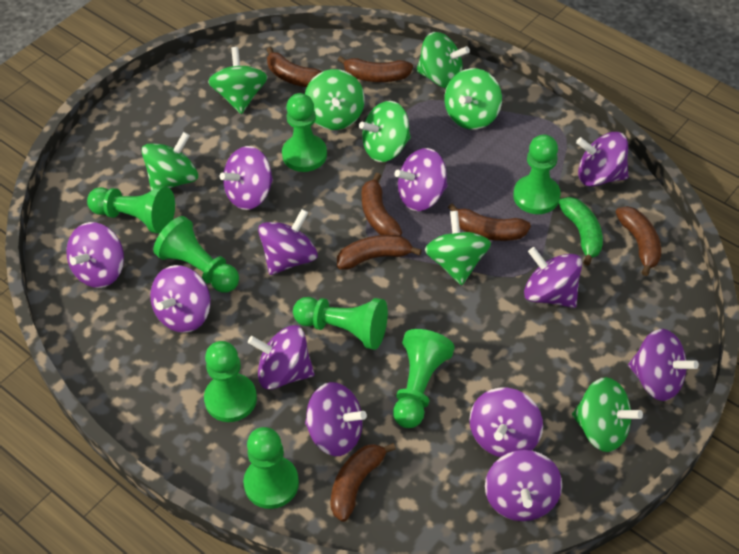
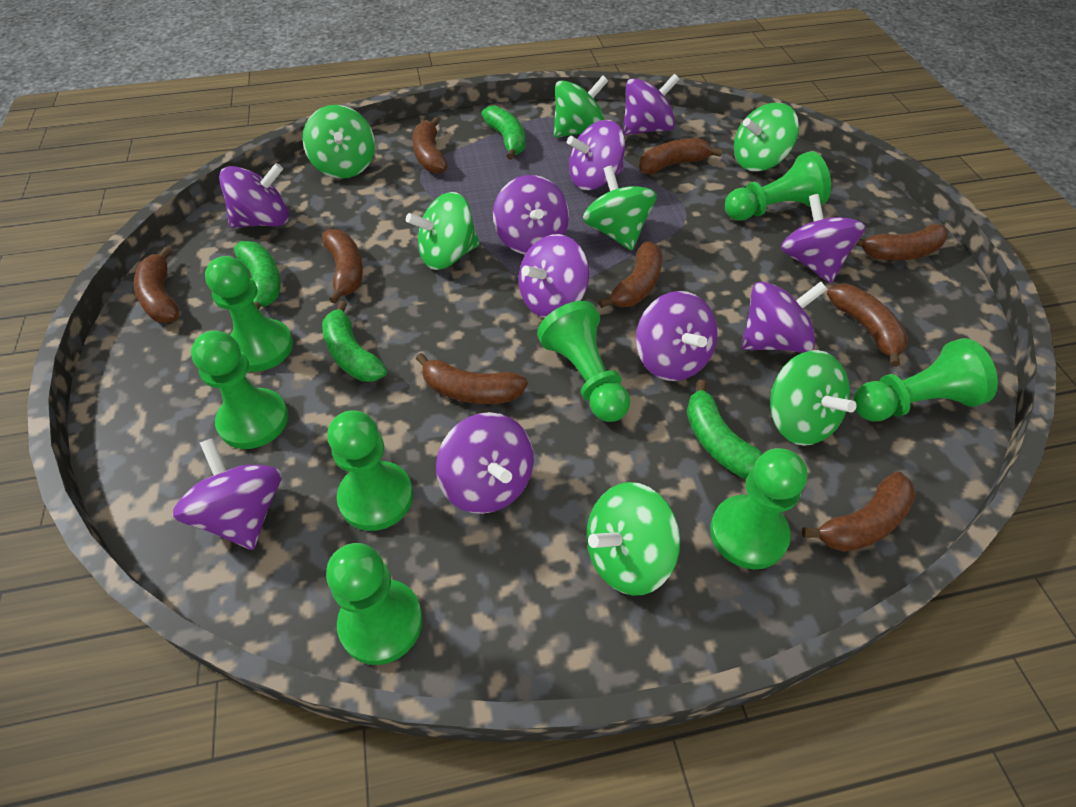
brown banana: [267,47,322,87] [330,443,396,522] [337,235,422,270] [338,56,413,82] [362,173,402,236] [448,204,531,241] [616,206,661,276] = 7 -> [134,247,179,323] [322,229,363,304] [412,117,448,174] [416,353,528,404] [599,241,662,308] [639,138,722,174] [802,472,916,552] [827,284,908,367] [855,224,948,260] = 9
green banana: [558,197,603,266] = 1 -> [234,241,281,309] [322,301,387,382] [481,105,525,160] [687,380,763,479] = 4
green spinning top: [142,132,198,191] [208,47,268,114] [305,69,365,130] [359,101,411,162] [416,32,470,88] [425,211,491,285] [444,68,502,130] [572,377,643,452] = 8 -> [303,105,375,179] [406,192,480,270] [554,76,608,137] [583,165,657,250] [586,482,680,596] [734,103,799,171] [770,350,857,446] = 7
purple spinning top: [66,222,124,288] [150,265,211,333] [220,146,273,210] [248,325,315,389] [258,209,317,275] [305,382,367,456] [395,148,448,211] [469,388,543,457] [485,450,562,521] [524,247,582,308] [576,132,629,187] [628,329,699,401] = 12 -> [172,438,282,550] [219,163,289,228] [436,412,534,514] [493,175,569,254] [519,234,589,318] [567,120,625,190] [623,74,680,135] [636,291,718,381] [741,281,827,352] [781,194,865,283] = 10

